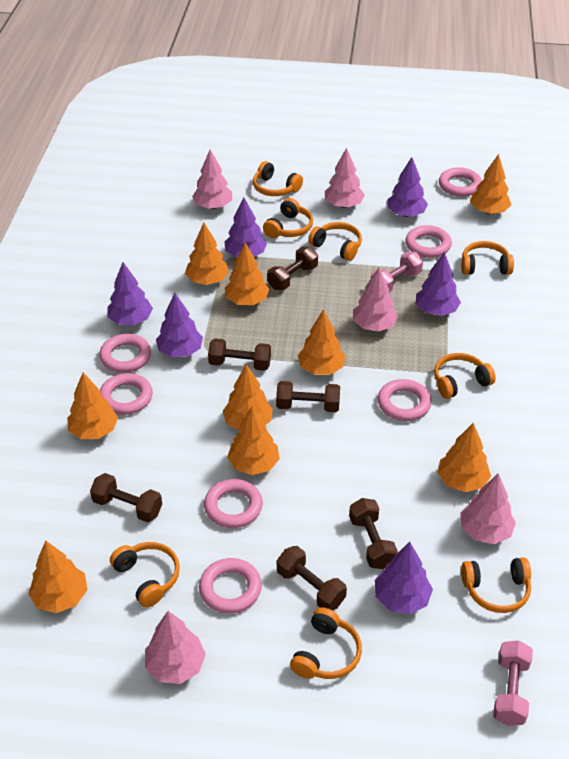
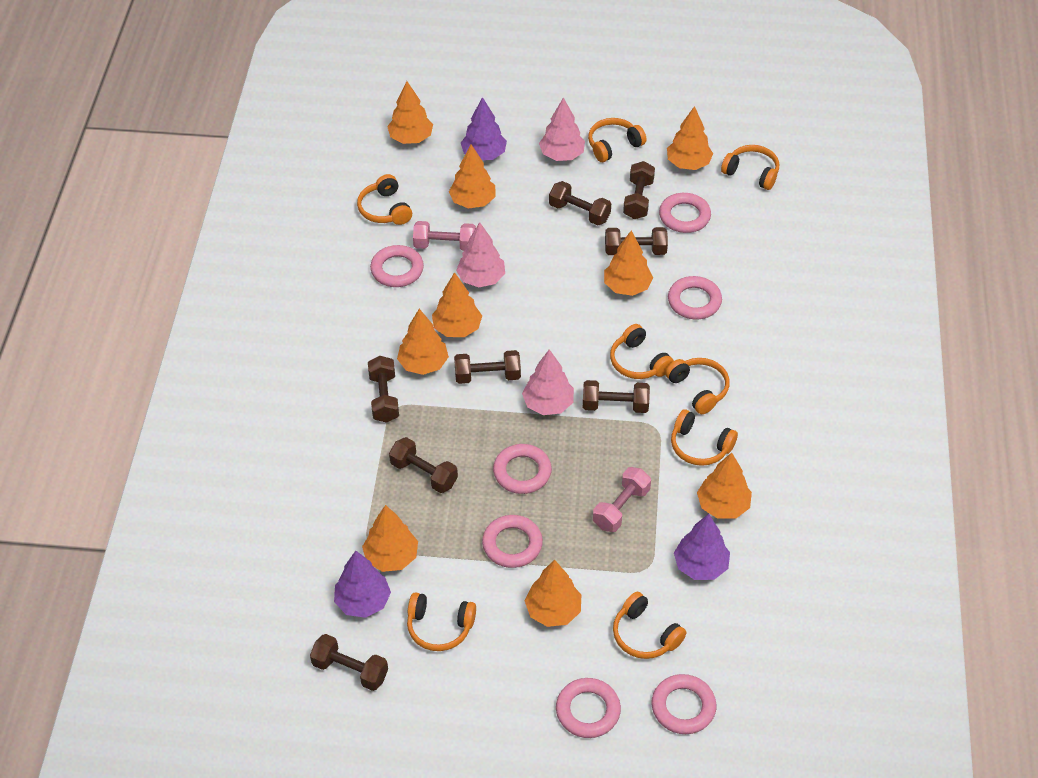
brown dumbbell: [90,473,162,522] [208,338,271,371] [267,247,318,290] [276,381,340,412] [277,546,347,610] [349,498,398,569] = 6 -> [310,634,388,691] [368,356,399,423] [389,437,458,493] [454,350,521,384] [549,181,611,225] [583,380,650,413] [605,227,668,255] [623,161,655,219] = 8
pink tree: [145,611,206,684] [192,150,232,209] [325,148,365,208] [353,268,399,331] [460,473,516,544] = 5 -> [456,222,505,287] [522,349,574,415] [539,97,585,161] = 3
purple tree: [108,262,153,325] [156,293,203,357] [225,197,267,258] [375,542,433,614] [387,157,428,217] [416,252,461,316] = 6 -> [334,551,391,618] [461,97,507,160] [674,514,730,580] = 3

